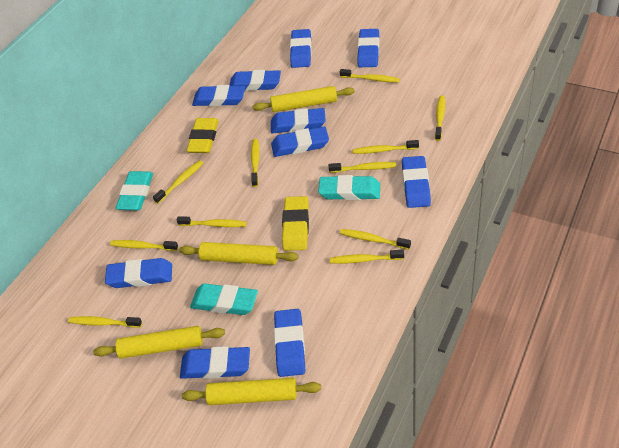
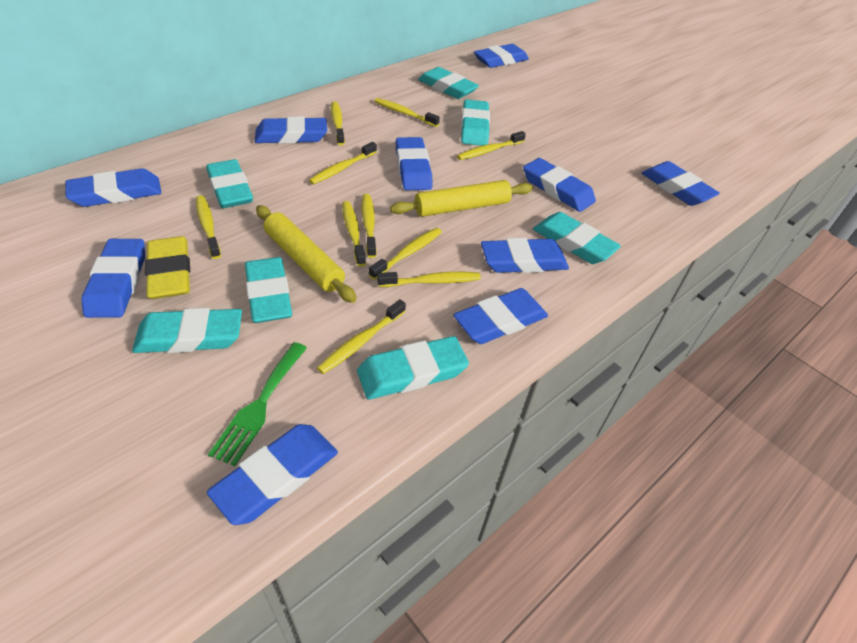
green fork: none = 0 -> [208,342,307,466] = 1
turquoise eraser: [115,171,153,210] [190,283,258,315] [318,175,380,200] = 3 -> [132,308,242,353] [206,159,253,208] [245,257,292,323] [357,336,469,400] [418,67,479,99] [461,100,490,146] [533,212,621,264] = 7
yellow eraser: [186,118,219,153] [282,196,309,251] = 2 -> [145,236,190,299] = 1
yellow rolling pin: [93,326,225,359] [179,242,299,265] [182,378,321,405] [253,86,355,112] = 4 -> [256,205,357,303] [390,180,533,217] = 2
yellow toothbrush: [68,316,142,328] [110,240,178,251] [153,160,203,204] [177,216,247,227] [251,139,260,187] [329,162,396,173] [330,250,404,264] [340,69,400,83] [340,229,411,250] [353,140,419,154] [435,95,445,141] = 11 -> [196,195,221,259] [309,142,377,184] [317,299,406,374] [331,101,345,145] [342,201,366,266] [361,194,377,258] [369,228,442,280] [375,98,440,127] [378,272,481,287] [457,131,526,160] = 10

